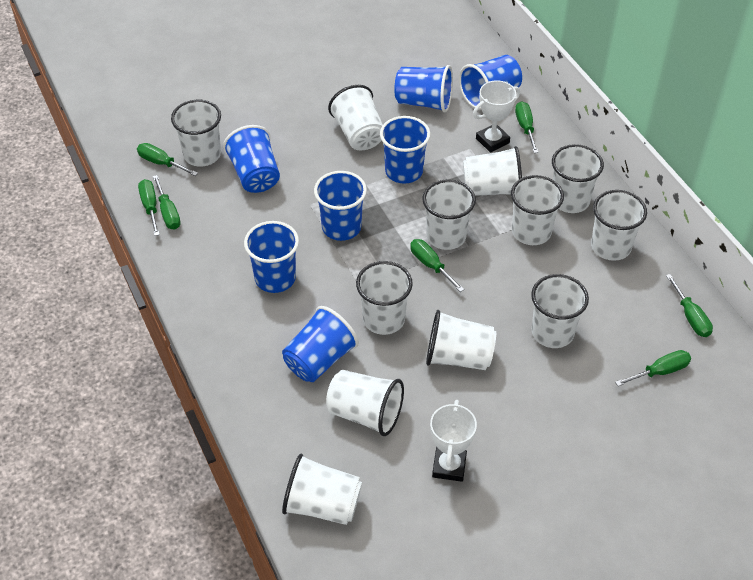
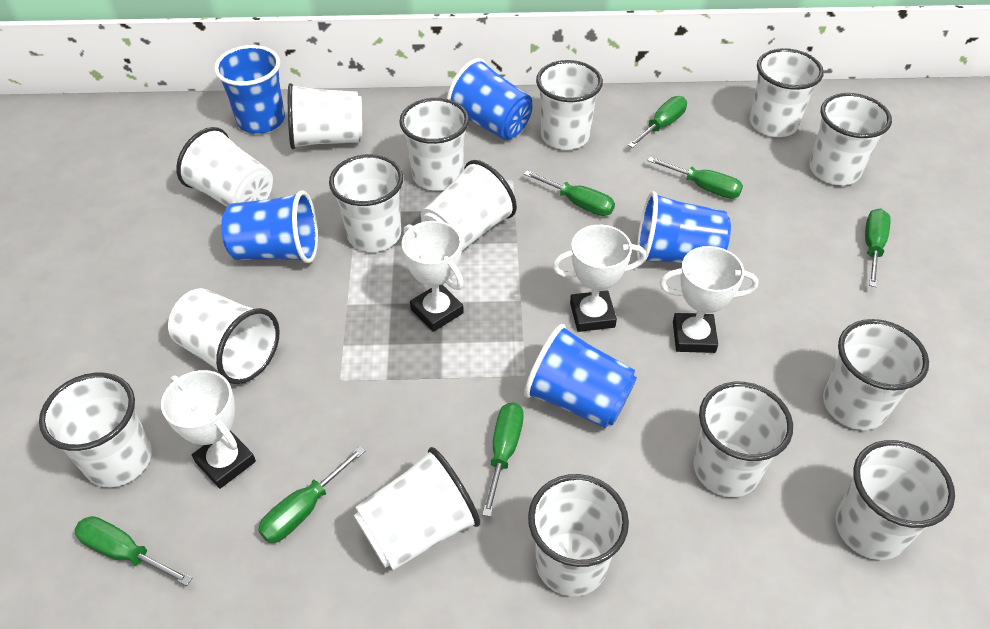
blue cup: [223,125,280,193] [244,221,299,293] [282,306,359,382] [314,171,367,241] [380,116,430,184] [394,65,453,113] [459,55,522,110] = 7 -> [214,45,285,134] [221,190,318,263] [447,58,533,140] [524,324,637,428] [637,191,731,263] = 5
white cup: [171,100,221,166] [282,453,362,525] [326,370,404,436] [328,85,383,150] [356,261,413,335] [422,180,476,250] [426,310,496,370] [463,146,522,196] [511,175,564,245] [531,274,589,348] [552,144,604,213] [591,190,647,261] = 12 -> [39,373,152,487] [168,288,280,384] [176,127,273,207] [288,83,362,149] [329,154,403,252] [354,447,480,570] [399,98,469,191] [421,160,517,251] [528,474,629,596] [536,60,603,150] [693,382,793,497] [750,48,824,137] [809,93,892,185] [823,319,929,430] [836,440,955,560] = 15
white trophy: [430,400,477,482] [473,80,520,153] = 2 -> [161,370,256,489] [402,221,464,332] [552,225,646,332] [659,246,759,353] = 4

